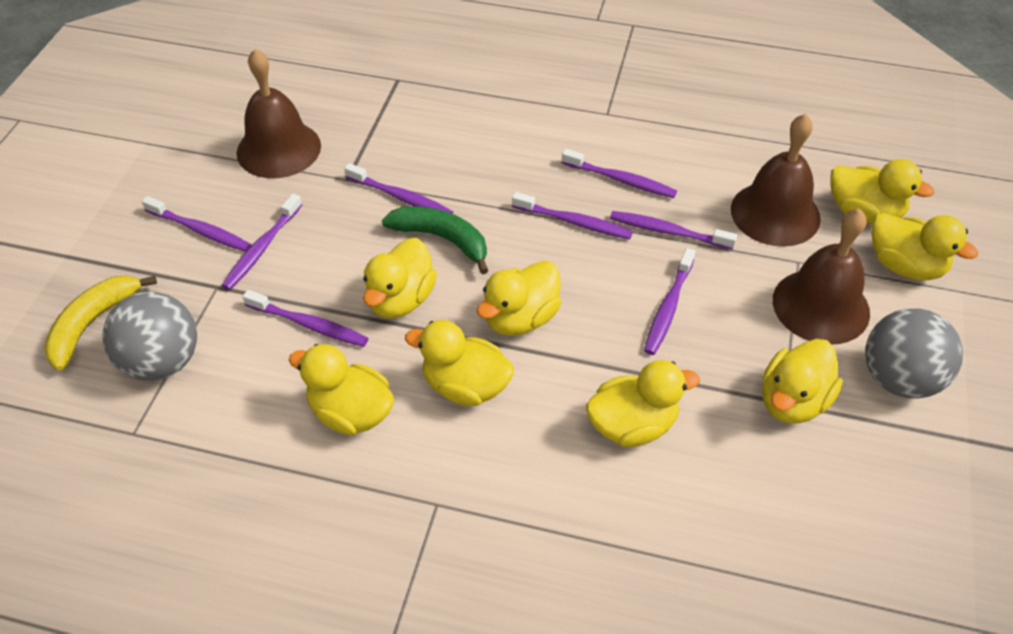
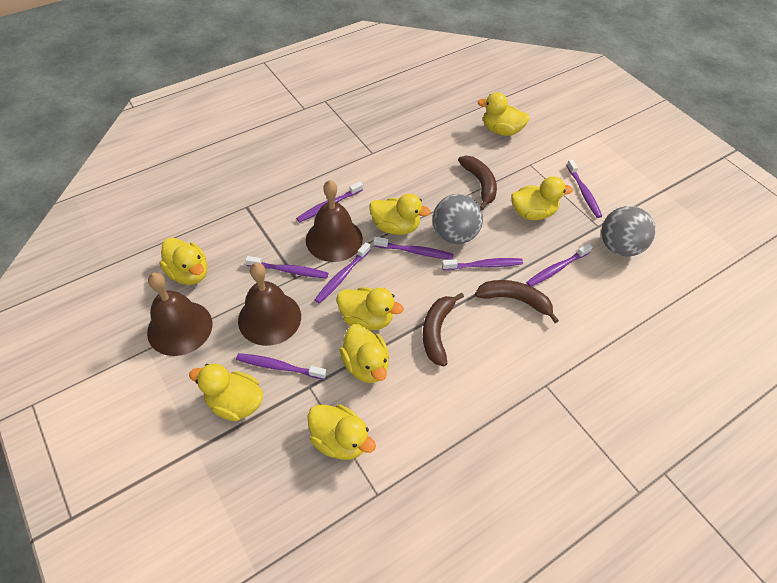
brown banana: none = 0 -> [423,293,464,366] [458,156,497,210] [475,280,559,323] = 3
green banana: [382,206,488,274] = 1 -> none = 0
yellow banana: [44,275,157,371] = 1 -> none = 0

